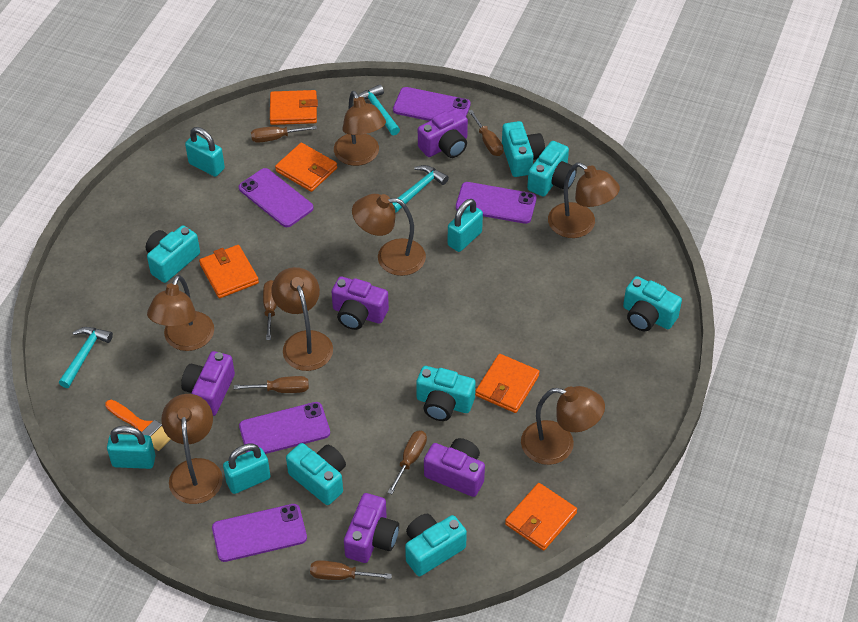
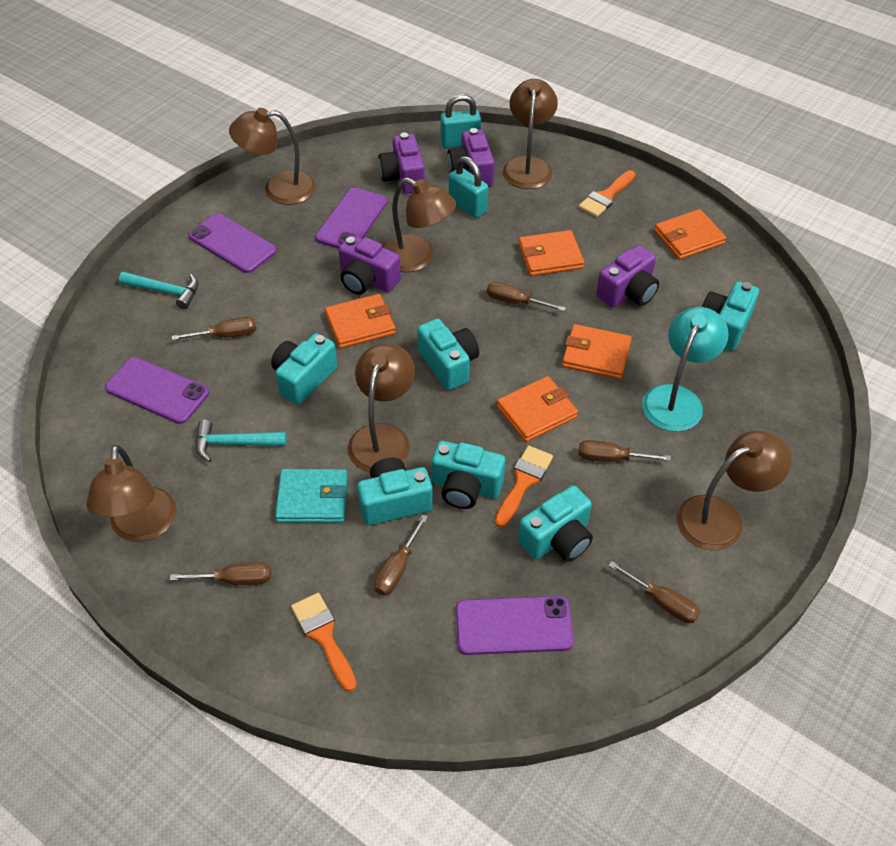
brown lamp: [147,275,214,351] [161,394,223,504] [271,267,333,371] [334,91,386,166] [352,194,426,276] [521,386,605,465] [548,163,620,238] = 7 -> [86,445,176,542] [229,108,316,205] [348,343,415,473] [382,178,456,272] [503,79,558,189] [676,431,792,551] = 6
orange brush: [105,400,171,451] = 1 -> [291,593,357,692] [495,445,553,528] [578,170,635,217] = 3
purple camera: [181,351,235,416] [332,277,389,330] [344,493,399,563] [418,108,468,158] [424,438,485,497] = 5 -> [339,235,401,295] [379,132,425,194] [447,128,495,187] [596,245,659,307] = 4
purple phone: [212,504,307,562] [239,168,314,227] [239,402,330,454] [393,87,471,121] [456,182,537,224] = 5 -> [105,357,209,424] [188,213,277,273] [315,188,388,249] [456,596,574,655] = 4
turquoise camera: [146,225,200,283] [286,443,346,505] [405,514,467,576] [416,366,476,421] [502,121,545,177] [527,141,577,197] [623,276,682,331] = 7 -> [271,333,337,405] [357,457,433,525] [417,319,479,390] [432,441,505,509] [518,485,593,561] [702,281,759,351] = 6
turquoise hammer: [59,327,113,388] [358,84,400,135] [392,165,449,213] = 3 -> [119,272,198,310] [196,420,287,462] = 2
turquoise lamp: none = 0 -> [642,307,729,432] = 1
turquoise padlock: [107,426,156,469] [185,127,225,177] [223,444,270,494] [448,199,483,252] = 4 -> [440,94,481,148] [449,156,488,218] = 2
turquoise wallet: none = 0 -> [275,469,348,523] = 1

